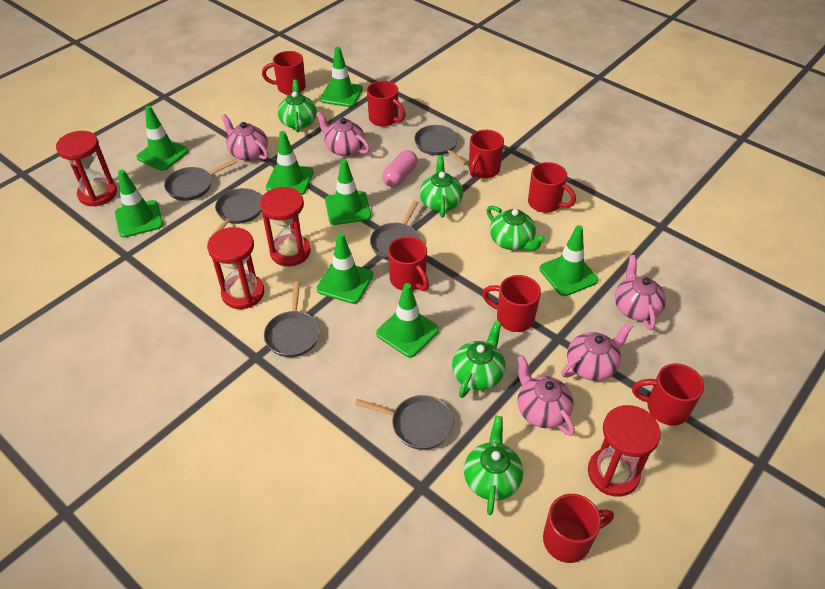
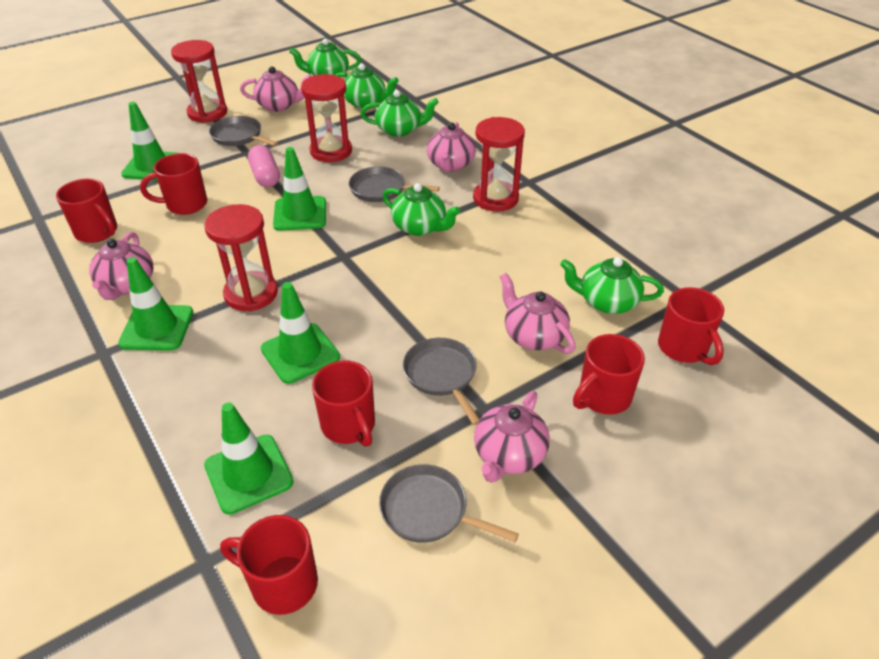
green traffic cone: [115,170,163,238] [136,106,189,171] [266,131,313,195] [317,233,373,304] [320,47,363,107] [325,159,371,225] [376,283,439,357] [539,225,598,296] = 8 -> [118,257,193,351] [121,102,177,181] [204,402,293,515] [261,282,340,384] [273,147,326,231] = 5
grey pan: [164,159,237,201] [209,188,262,239] [264,282,320,357] [355,395,453,450] [370,200,420,260] [414,125,467,165] = 6 -> [209,116,278,146] [349,166,440,202] [379,464,519,543] [403,338,480,425] = 4
red mug: [262,51,306,95] [367,81,406,127] [388,236,429,291] [469,130,504,178] [482,275,541,332] [528,162,576,213] [543,494,614,563] [632,363,704,426] = 8 -> [56,179,117,243] [140,153,207,215] [220,515,318,615] [312,361,375,447] [573,334,645,415] [658,287,724,365] = 6

